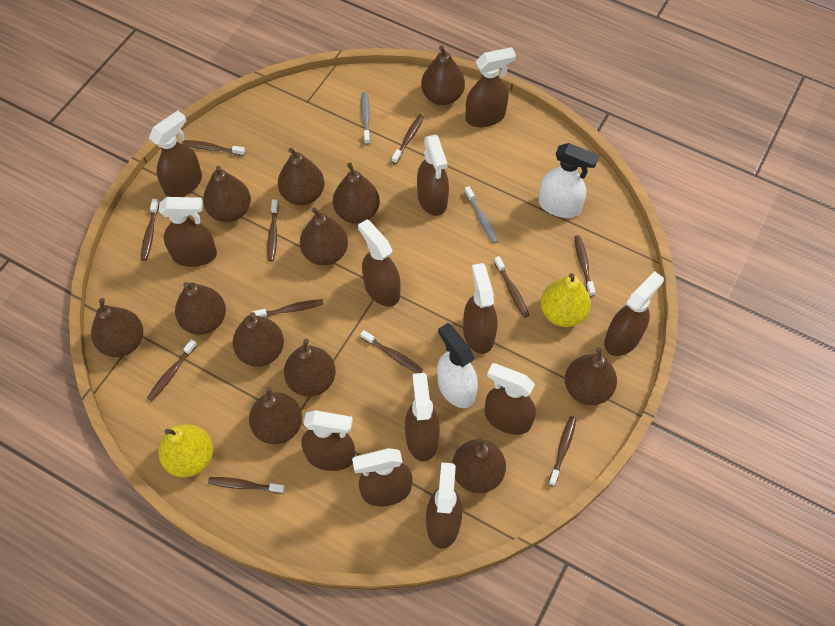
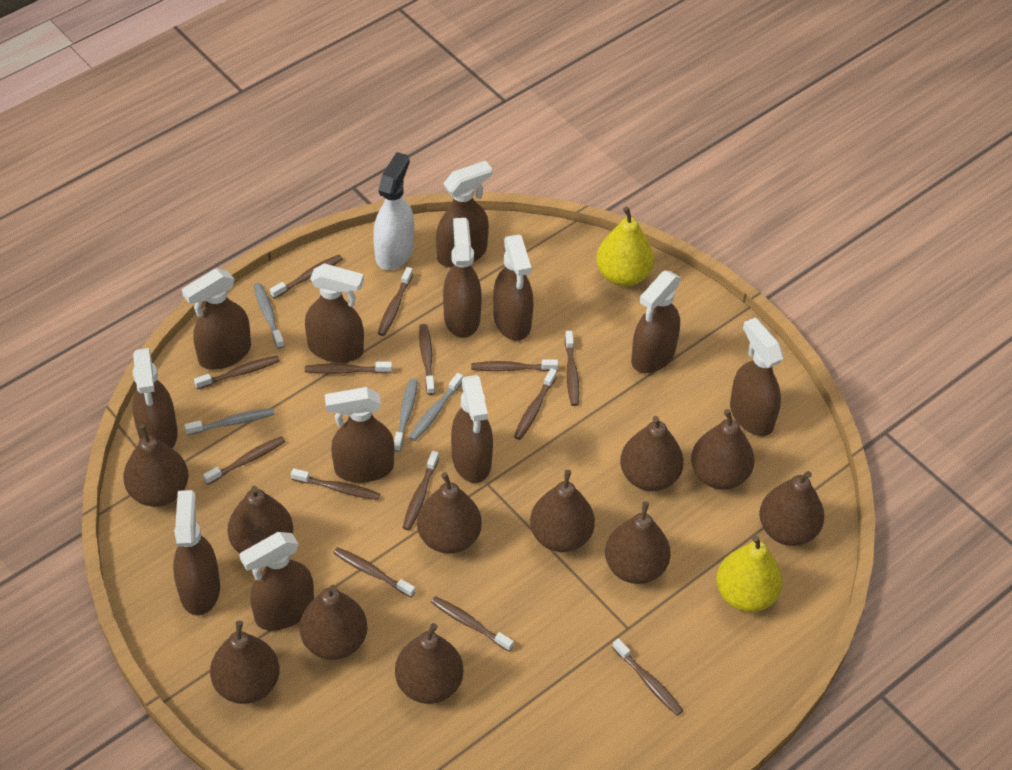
brown pear: [91,298,143,357] [175,282,226,335] [203,166,251,222] [233,312,284,367] [249,387,302,444] [278,148,325,205] [284,339,336,397] [300,207,348,265] [333,162,380,223] [421,45,465,105] [452,437,506,493] [565,347,617,405] = 12 -> [123,424,188,507] [210,621,280,704] [228,486,293,553] [299,585,367,660] [395,623,464,704] [417,472,482,554] [530,470,595,552] [605,501,671,584] [620,416,684,491] [691,409,754,489] [759,471,825,546] = 11
brown toothbrush: [141,199,159,261] [147,339,197,401] [182,140,246,156] [208,477,285,494] [252,299,324,318] [267,199,279,261] [361,330,423,373] [392,114,424,164] [494,256,530,318] [548,416,576,486] [574,235,595,297] = 11 -> [194,356,280,390] [203,436,286,485] [270,254,343,299] [291,468,380,500] [305,362,392,374] [333,547,415,597] [378,267,413,336] [403,451,439,530] [419,324,435,395] [431,596,514,651] [471,359,558,371] [514,368,557,440] [565,331,579,406] [612,638,683,716] = 14
grey toothbrush: [361,92,370,145] [464,186,498,244] = 2 -> [184,408,274,435] [254,283,284,349] [394,378,418,452] [409,373,463,441] = 4
white spray bottle: [437,323,478,408] [538,143,599,218] = 2 -> [373,152,414,270] = 1

